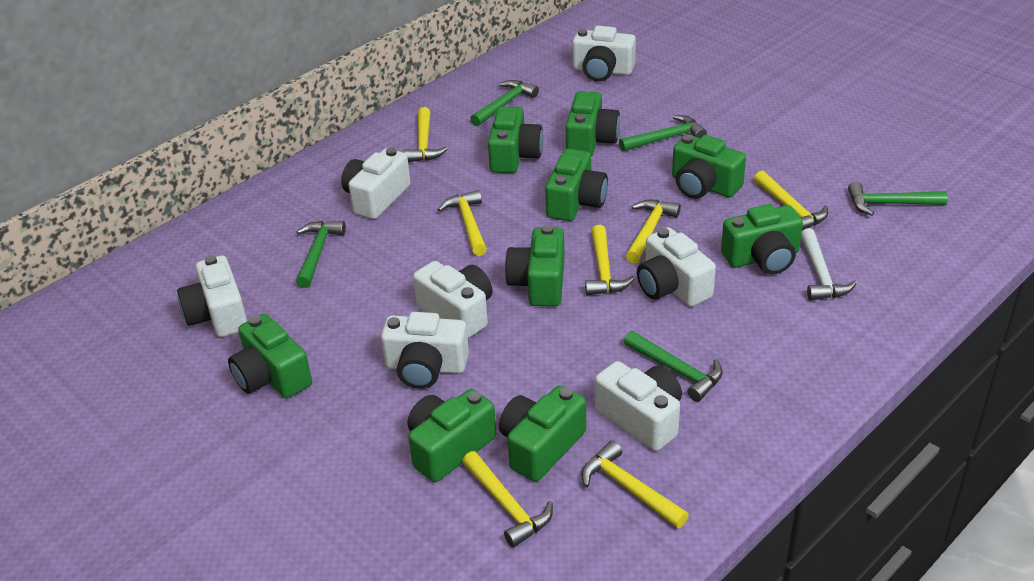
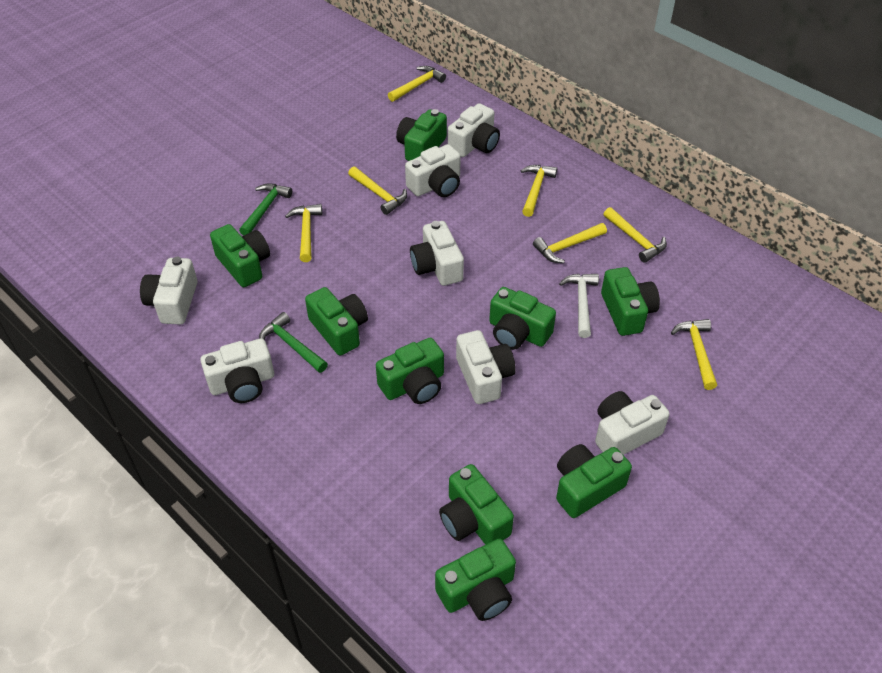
green hammer: [296,221,346,288] [470,80,539,126] [619,115,707,151] [624,331,723,402] [848,182,948,216] = 5 -> [239,183,292,236] [259,312,328,373] = 2

